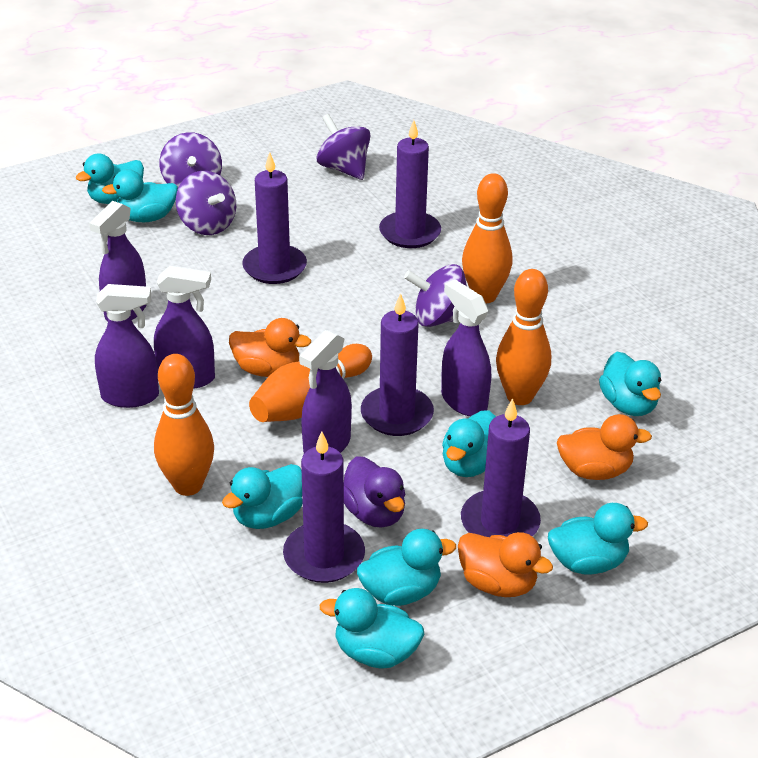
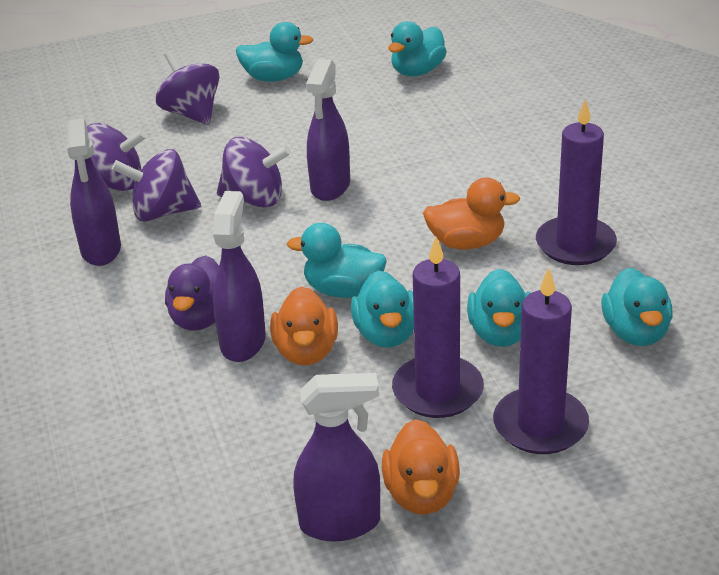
orange bowling pin: [154,354,214,496] [249,344,372,422] [462,173,512,303] [496,269,551,405] = 4 -> none = 0
purple candle: [242,152,307,284] [283,431,365,583] [361,293,434,436] [379,120,441,248] [461,398,541,537] = 5 -> [392,236,484,418] [493,268,589,454] [536,99,617,265] = 3
purple spray bottle: [89,201,147,321] [95,284,159,408] [154,266,215,389] [299,330,352,454] [441,279,491,416] = 5 -> [67,118,121,266] [213,191,266,362] [293,373,380,541] [306,59,350,201] = 4
turquoise duck: [76,153,144,204] [102,169,178,222] [222,464,303,529] [320,588,424,668] [357,529,456,606] [442,410,496,477] [548,503,648,575] [599,352,661,416] = 8 -> [236,22,313,82] [287,223,387,298] [351,270,414,347] [388,21,447,76] [467,269,531,347] [601,268,673,346] = 6

